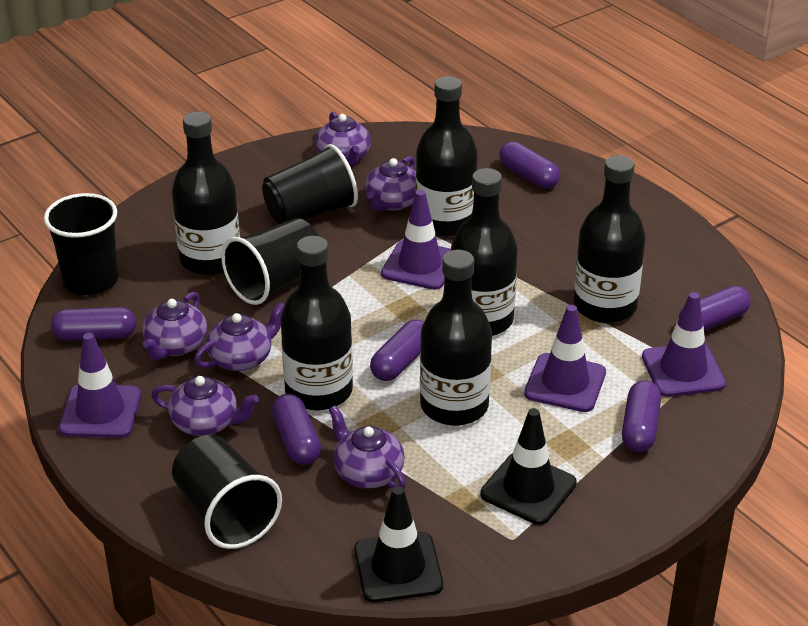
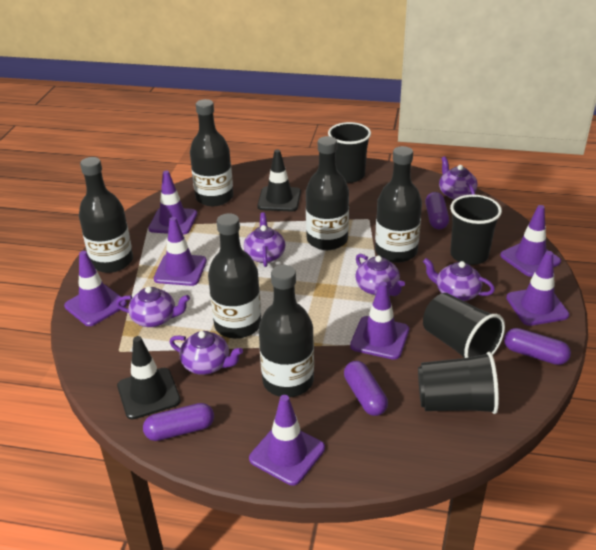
purple capsule: [51,307,136,341] [272,394,321,465] [370,320,424,381] [499,142,560,189] [622,381,661,452] [679,286,751,331] = 6 -> [143,403,214,441] [344,361,388,416] [425,192,449,229] [504,328,571,365] = 4
purple traffic cone: [59,333,141,438] [381,190,451,290] [524,305,606,412] [642,292,726,397] = 4 -> [64,251,127,326] [148,170,197,235] [154,217,207,286] [249,395,325,485] [350,282,409,360] [500,205,561,277] [506,251,569,326] = 7

